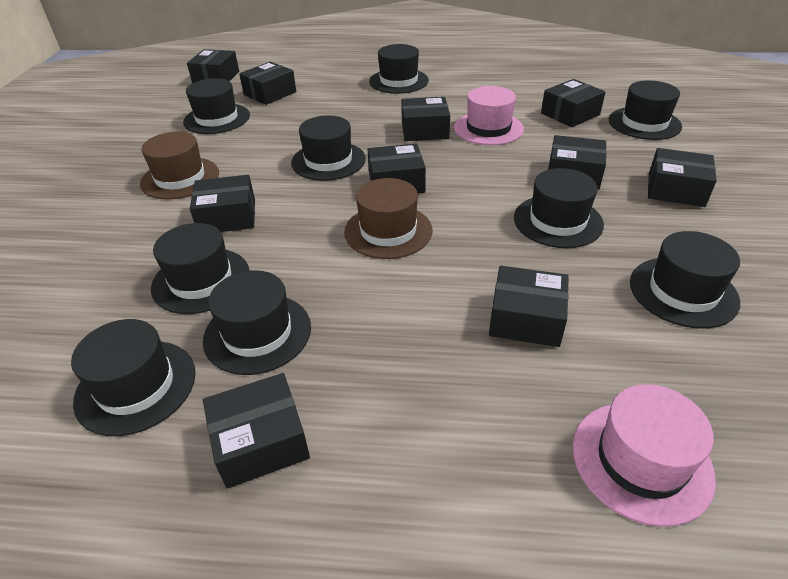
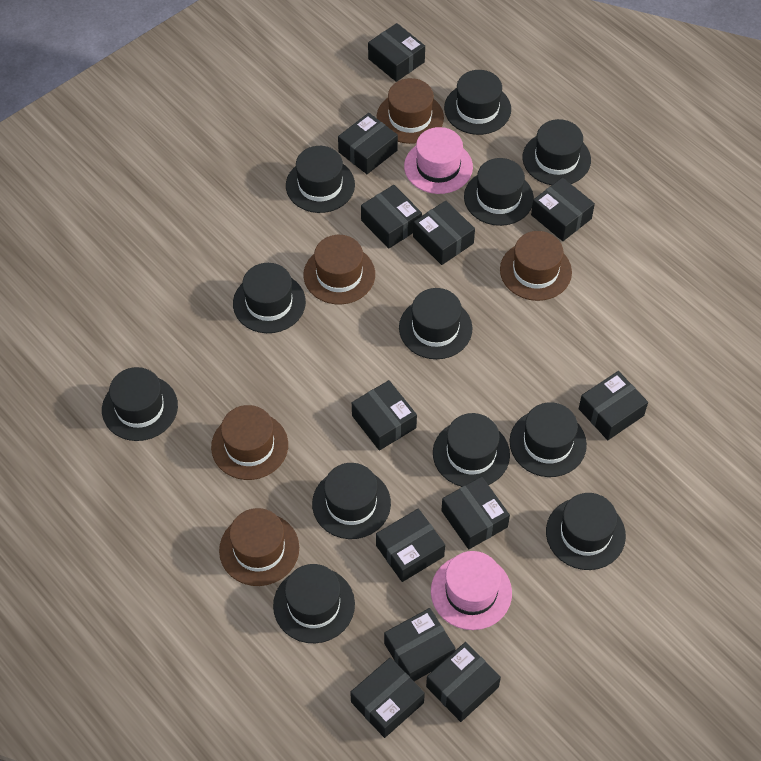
black box: [187,49,239,83] [190,175,255,232] [203,373,310,489] [239,62,296,105] [367,144,426,194] [401,97,450,141] [489,266,569,347] [541,79,605,127] [548,135,607,190] [648,148,717,207] = 10 -> [338,113,398,174] [350,657,425,738] [352,380,417,451] [361,185,422,249] [368,23,425,82] [376,508,445,582] [384,608,456,681] [413,201,475,265] [426,642,501,722] [441,477,510,549] [531,177,595,241] [579,371,648,440] = 12
black hat: [71,319,196,436] [151,223,250,314] [183,78,250,134] [203,270,311,375] [291,115,366,181] [369,44,429,94] [514,168,604,248] [609,80,682,140] [630,231,740,329] = 9 -> [102,367,178,441] [233,263,306,333] [273,564,355,643] [286,146,355,213] [312,463,391,539] [399,288,473,359] [433,413,510,487] [444,70,511,135] [464,158,534,226] [510,402,587,477] [522,119,591,185] [546,493,626,570] = 12
brown hat: [140,132,219,199] [344,178,432,259] = 2 -> [211,405,288,480] [219,508,299,586] [303,235,375,304] [377,78,444,144] [500,231,572,301] = 5

